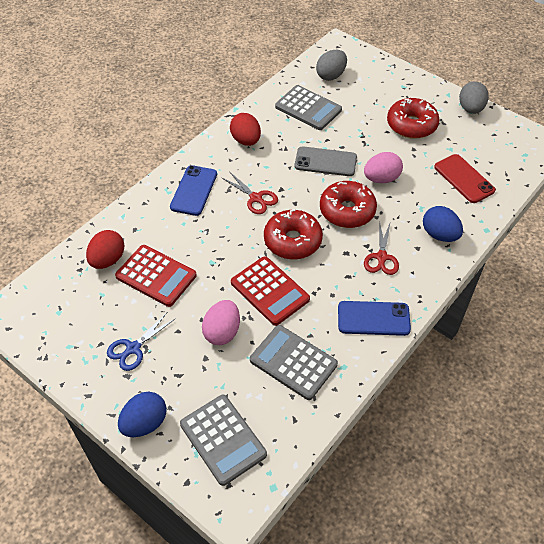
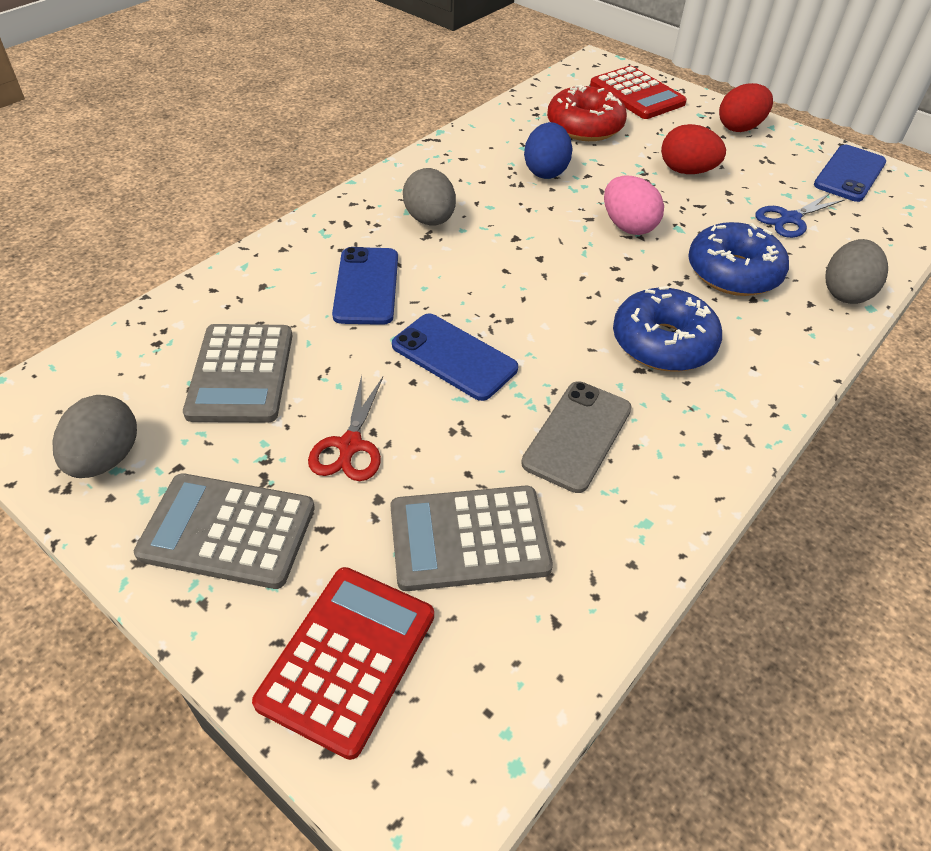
blue donut: none = 0 -> [613,286,722,371] [688,222,789,296] = 2
blue egg: [118,392,167,437] [423,206,463,242] = 2 -> [524,122,572,179] = 1
blue phone: [170,165,217,216] [338,301,411,336] = 2 -> [332,247,398,325] [392,313,518,401] [814,145,886,202] = 3
grey egg: [316,50,347,81] [459,81,489,114] = 2 -> [52,395,137,478] [403,168,456,226] [825,239,888,304] = 3
pink egg: [202,300,240,345] [364,152,403,183] = 2 -> [604,175,664,235] = 1
red donut: [264,209,323,259] [320,181,377,228] [387,98,440,139] = 3 -> [547,85,627,141] = 1
red phone: [434,154,496,203] = 1 -> none = 0
red scissors: [222,171,278,214] [364,221,399,275] = 2 -> [308,375,383,481] = 1

